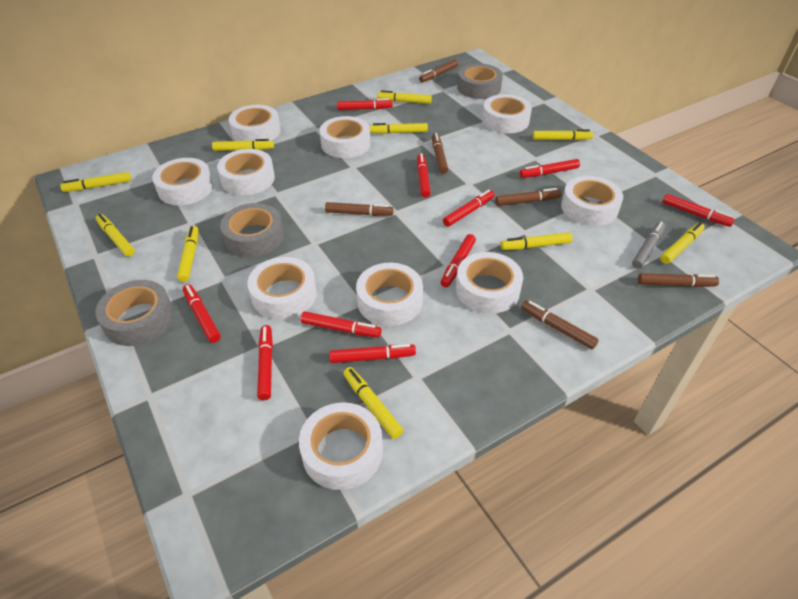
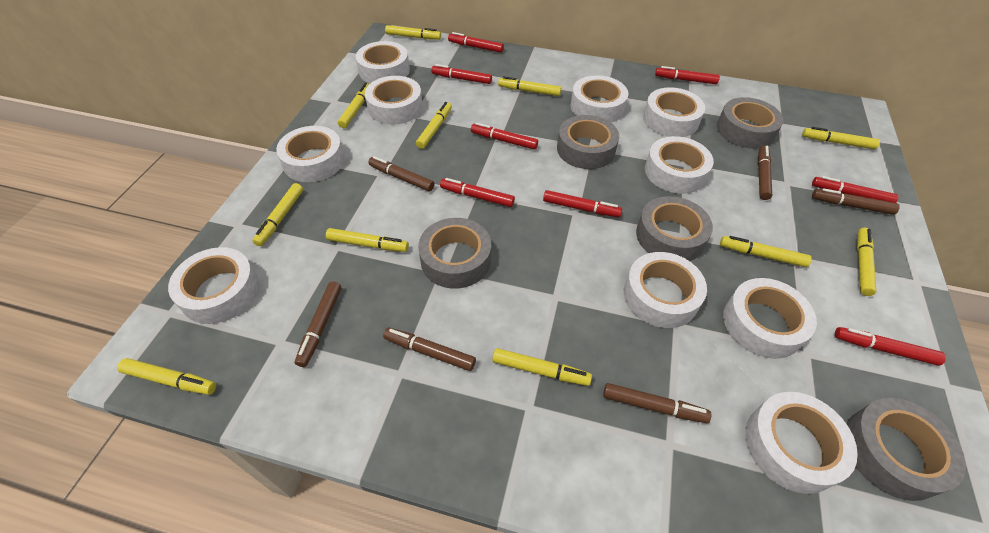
grey marker: [632,222,665,269] = 1 -> none = 0
grey tape: [95,280,174,346] [220,203,284,257] [457,64,503,99] = 3 -> [418,218,491,289] [557,115,619,169] [636,196,713,261] [717,97,784,149] [846,398,966,501] = 5
red marker: [183,284,221,343] [257,325,273,400] [300,311,382,338] [329,344,416,363] [337,98,393,110] [417,153,431,198] [440,234,476,287] [443,190,495,227] [520,159,580,178] [662,194,735,227] = 10 -> [431,64,492,84] [440,178,515,207] [448,32,504,53] [471,123,538,150] [543,190,622,217] [655,66,720,84] [812,176,898,203] [835,327,946,366] = 8
yellow marker: [60,172,131,192] [96,214,135,257] [177,226,199,282] [212,139,274,151] [343,367,403,439] [369,123,428,134] [377,90,432,104] [501,232,573,250] [533,129,593,140] [660,222,705,264] = 10 -> [117,358,216,395] [252,183,303,246] [326,228,409,252] [338,83,369,128] [385,25,441,40] [416,102,452,149] [492,348,592,386] [498,76,561,96] [720,236,812,267] [802,127,880,149] [857,228,877,296] = 11

